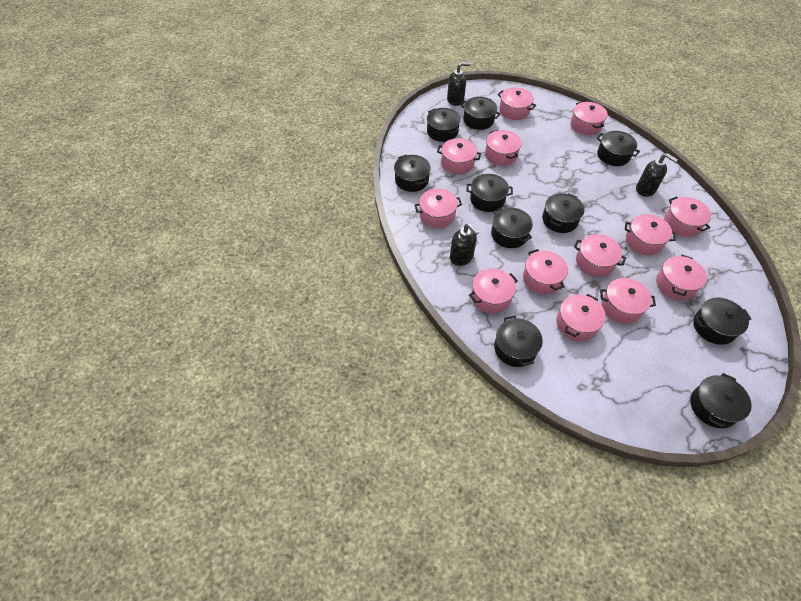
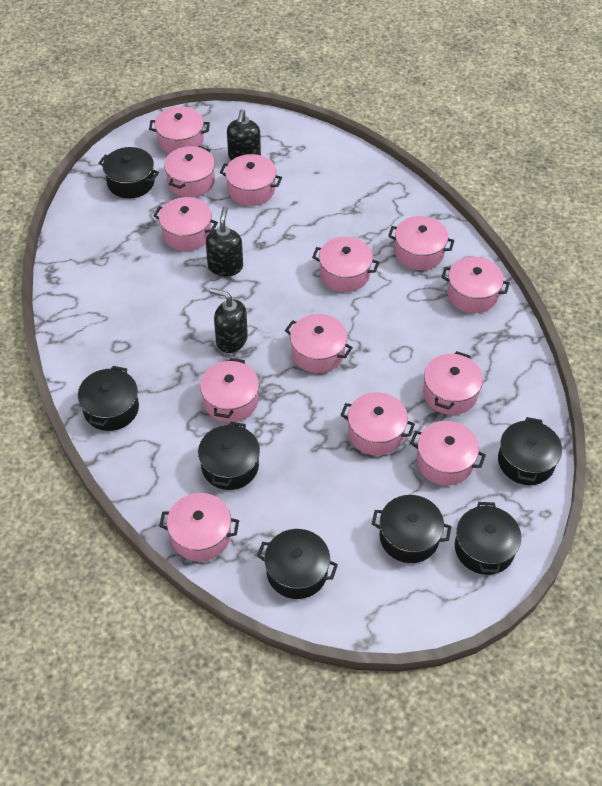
black pot: [394,155,431,192] [427,108,461,142] [460,97,501,130] [467,174,513,212] [491,208,533,248] [494,316,543,367] [542,193,585,233] [597,131,640,166] [690,373,752,428] [693,297,751,345] = 10 -> [78,366,139,431] [99,147,159,198] [198,421,260,490] [257,529,338,599] [372,495,452,563] [455,502,521,575] [498,417,562,485] = 7

